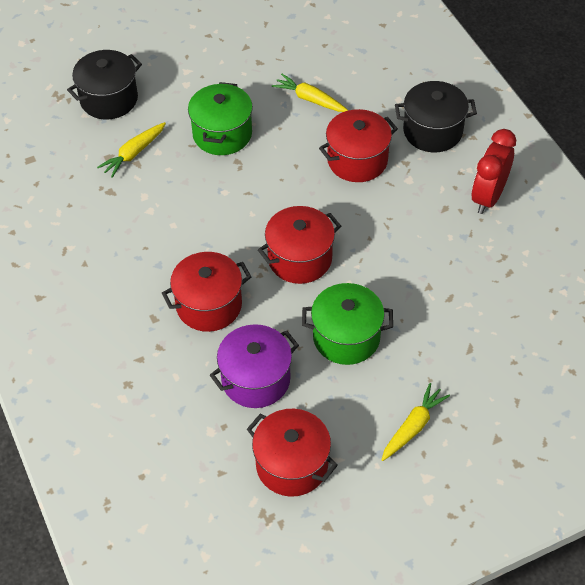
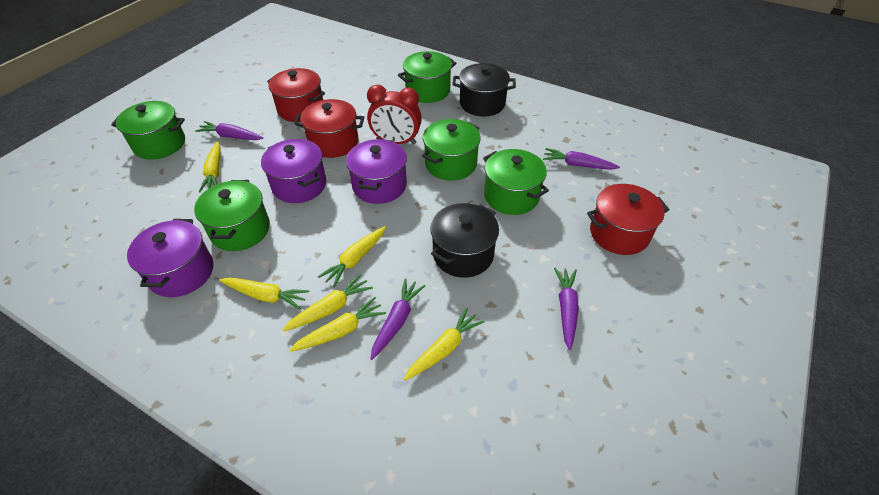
green pot: [188,82,253,155] [302,283,393,365] = 2 -> [111,101,185,160] [194,180,270,251] [398,51,457,103] [422,119,481,180] [483,149,549,215] = 5
purple carrot: none = 0 -> [195,121,263,140] [371,278,426,360] [543,148,620,170] [554,268,579,350] = 4
purple pot: [210,324,299,408] = 1 -> [127,219,213,297] [261,139,326,203] [346,139,407,204] = 3
red pot: [162,252,251,332] [247,409,338,497] [258,206,341,284] [319,109,398,182] = 4 -> [267,68,325,122] [294,99,364,158] [587,184,669,255] = 3
yellow carrot: [97,122,166,178] [272,74,348,112] [381,383,450,461] = 3 -> [199,141,221,193] [219,278,309,310] [282,274,373,331] [289,297,386,352] [318,226,386,287] [404,308,485,381] = 6

